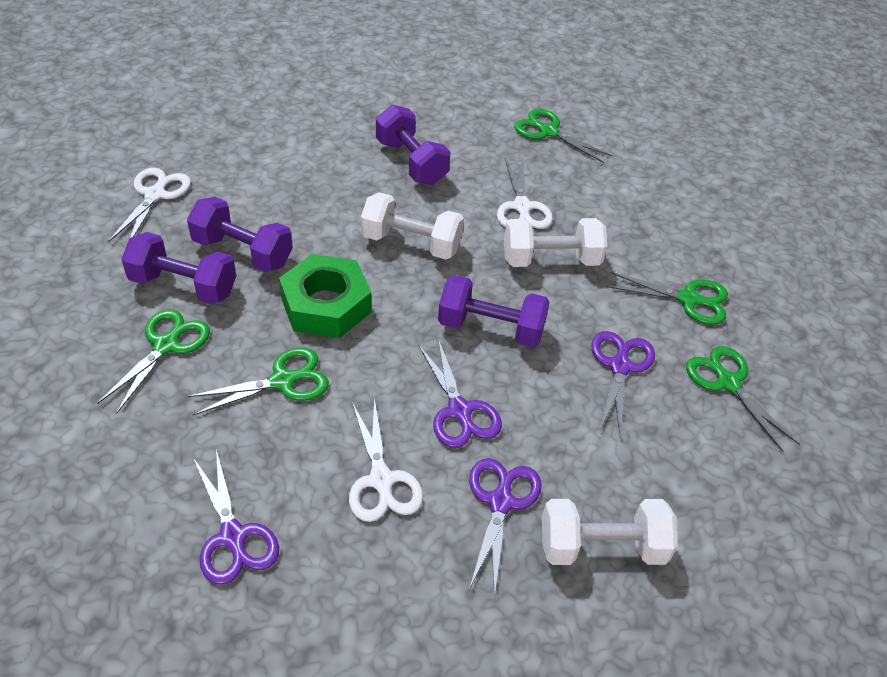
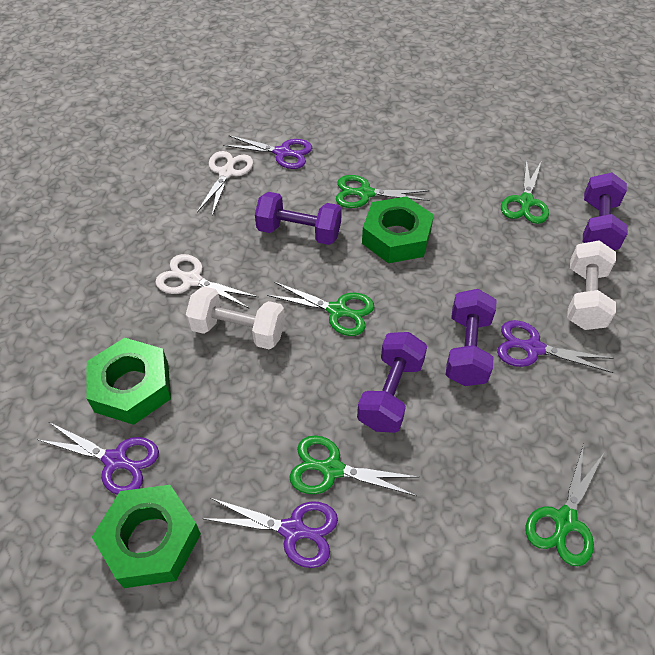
green nut: [279,254,371,338] = 1 -> [86,338,171,425] [92,485,201,588] [362,196,434,263] = 3
white dumbbell: [361,192,464,259] [504,218,607,267] [542,499,678,565] = 3 -> [186,286,285,350] [567,241,616,330] = 2
white scissors: [108,168,191,242] [349,398,423,522] [497,158,553,229] = 3 -> [155,254,258,309] [197,151,253,216] = 2

